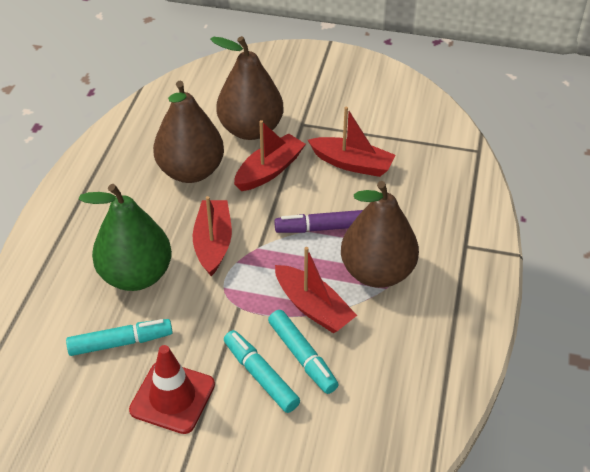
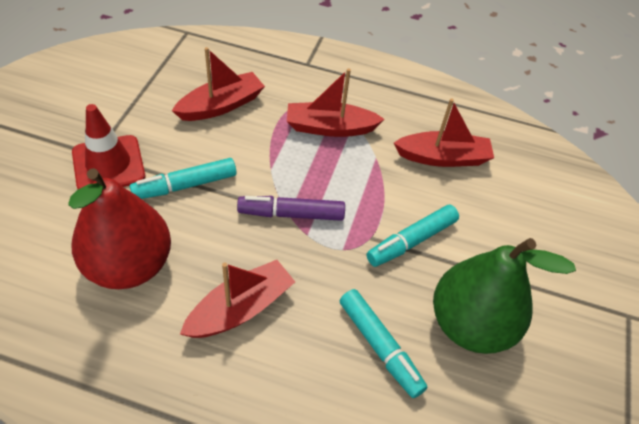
brown pear: [153,81,224,183] [210,36,283,140] [341,181,419,288] = 3 -> none = 0
red pear: none = 0 -> [68,168,171,289] = 1

